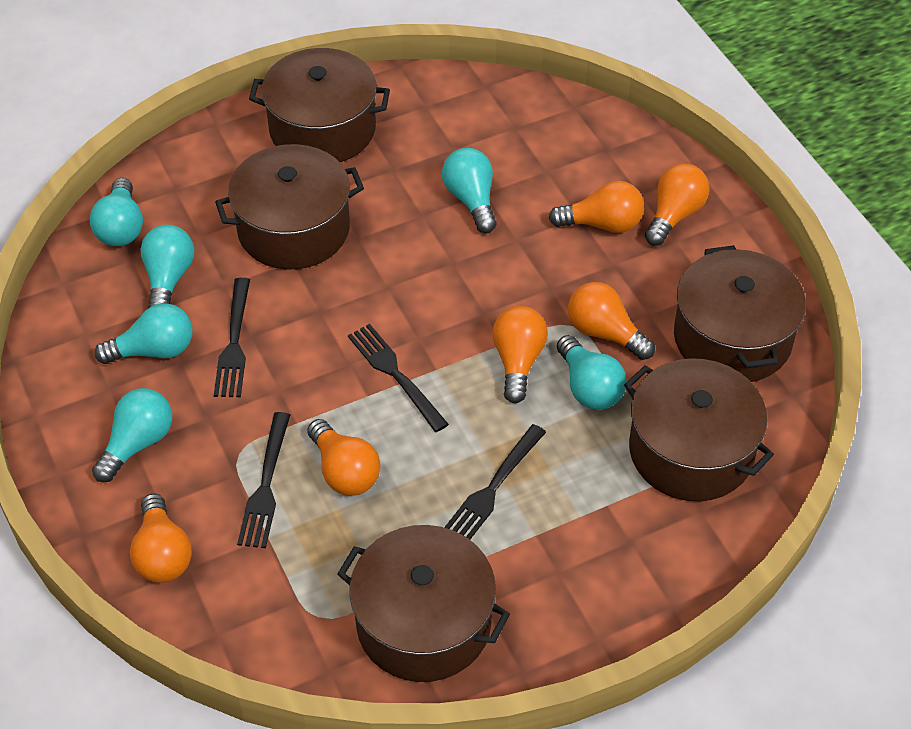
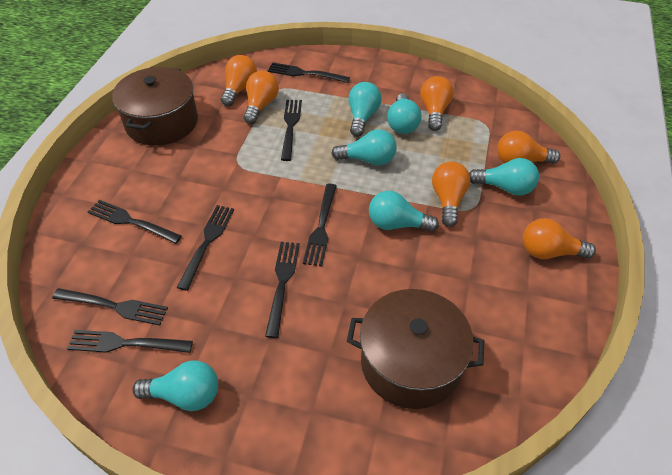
black fork: [214,278,250,397] [237,412,290,548] [348,324,449,432] [444,424,546,540] = 4 -> [52,288,168,326] [67,330,193,353] [88,200,182,244] [177,205,234,291] [265,242,300,338] [268,62,350,83] [281,100,302,161] [303,184,337,267] = 8
brown pot: [215,144,364,269] [249,48,390,162] [337,525,510,682] [624,358,774,501] [674,245,806,382] = 5 -> [112,67,198,146] [347,289,484,409] = 2

